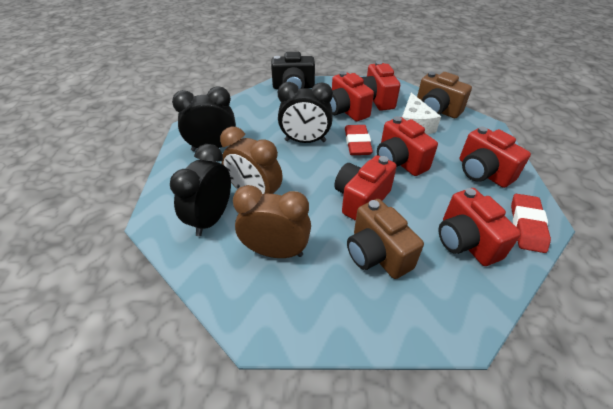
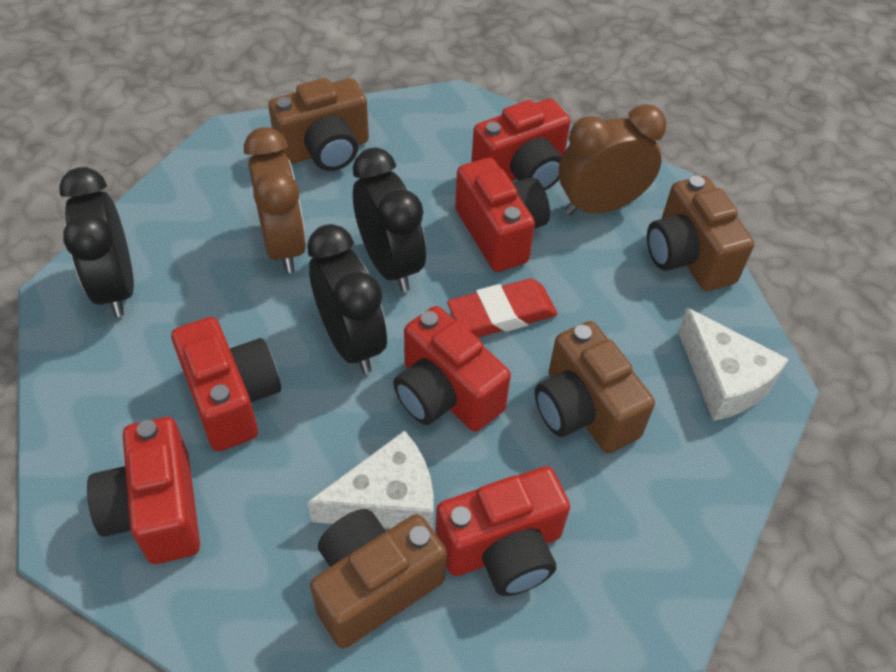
black camera: [271,52,315,89] = 1 -> none = 0
brown camera: [347,199,424,279] [417,72,472,118] = 2 -> [268,78,369,171] [310,509,447,648] [535,321,655,453] [647,176,754,291] = 4
red eraser: [345,125,373,155] [511,194,551,253] = 2 -> [447,279,558,338] = 1
white cheese: [402,93,441,134] = 1 -> [307,430,433,530] [678,308,789,421] = 2

